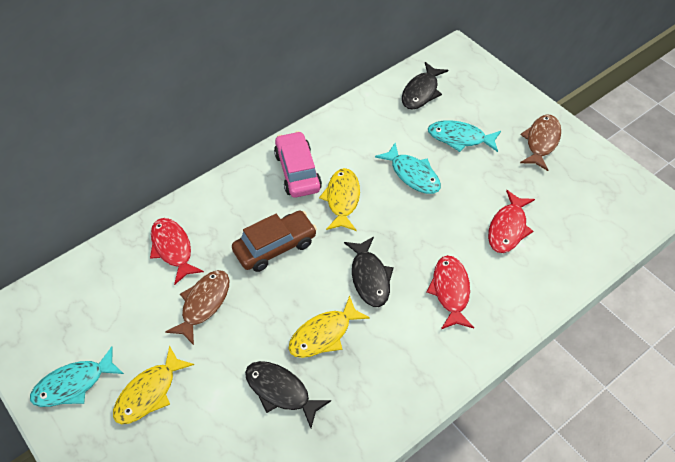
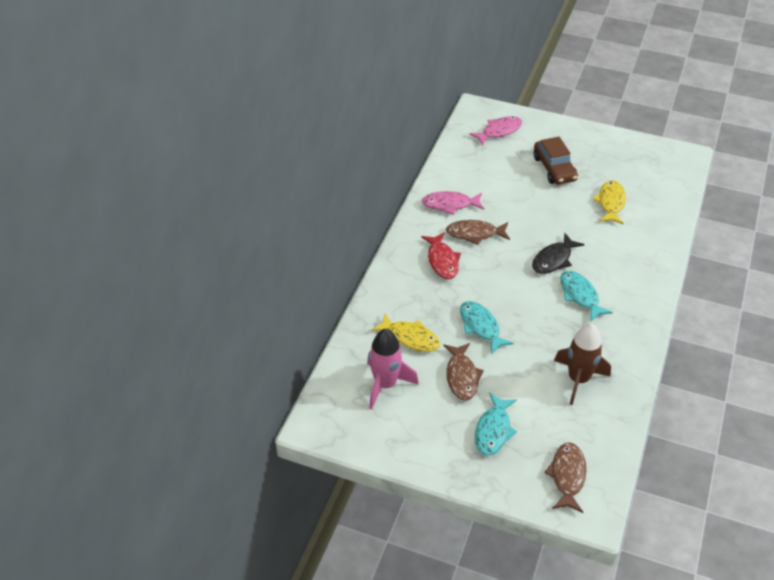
black fish: [245,361,331,428] [344,237,394,307] [402,62,448,109] = 3 -> [532,233,585,274] = 1
brown fish: [165,270,229,345] [520,115,561,171] = 2 -> [443,343,484,401] [446,220,510,245] [544,442,586,513] = 3
brown rocket: none = 0 -> [554,324,611,405] = 1
pink car: [274,131,322,198] = 1 -> none = 0
pink fish: none = 0 -> [422,191,484,215] [469,116,522,146] = 2
pink rocket: none = 0 -> [367,329,419,409] = 1
red fish: [150,218,204,285] [426,255,474,329] [488,190,535,253] = 3 -> [421,232,461,279] = 1
yellow fish: [113,345,194,424] [288,295,370,358] [319,168,360,231] = 3 -> [372,313,440,352] [593,180,626,225] = 2

